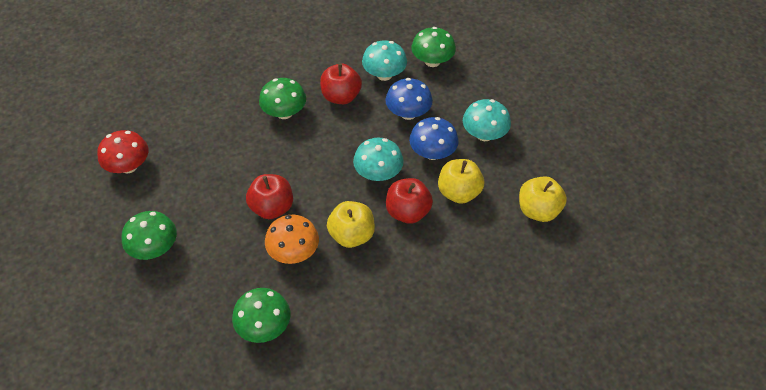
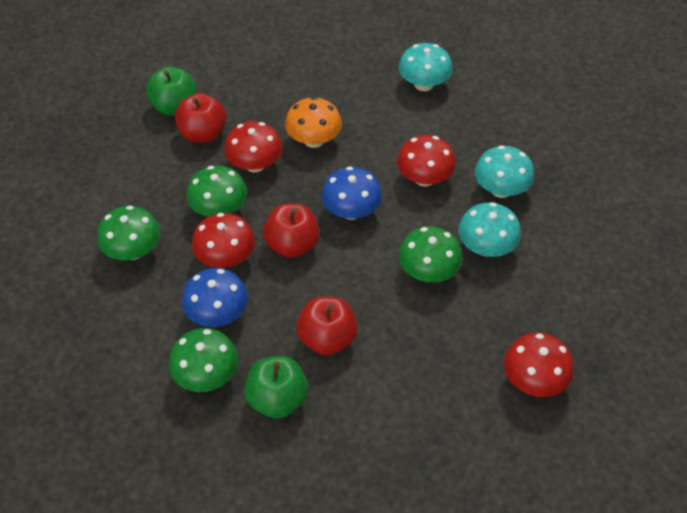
green apple: none = 0 -> [146,67,196,116] [244,356,308,418] = 2
red mushroom: [97,130,149,174] = 1 -> [192,213,255,268] [224,121,283,172] [397,135,456,187] [504,333,574,397] = 4
yellow apple: [327,201,375,248] [438,159,484,204] [519,176,567,222] = 3 -> none = 0

